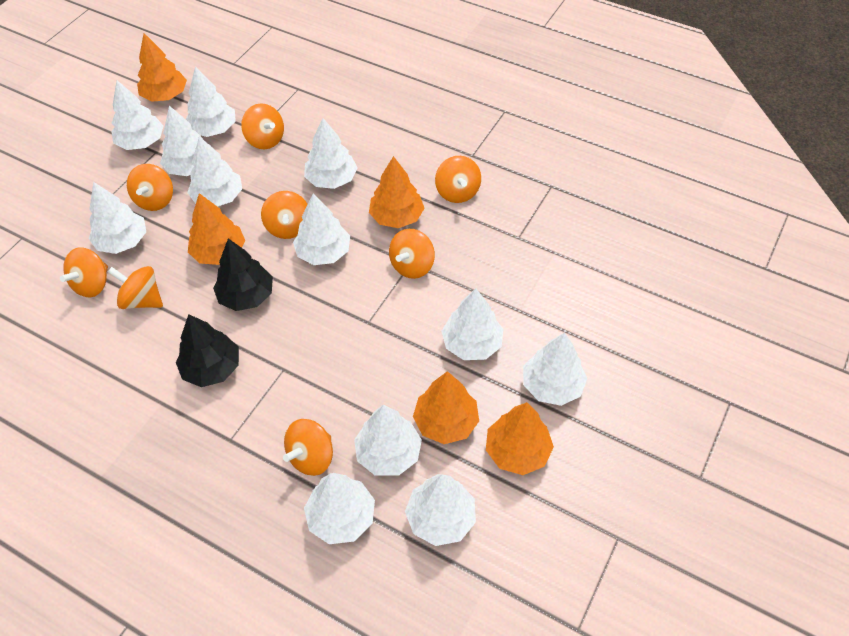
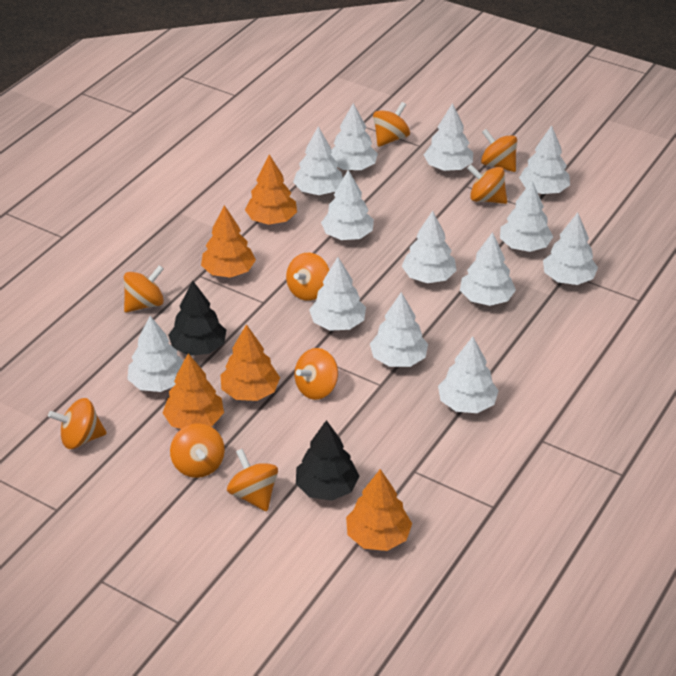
orange spinning top: [60,247,108,297] [108,266,163,309] [127,164,173,211] [241,104,284,149] [261,191,308,239] [283,419,333,476] [389,229,435,279] [435,156,481,203] = 8 -> [48,398,107,449] [124,265,164,313] [170,423,225,478] [227,449,278,511] [286,253,329,301] [295,348,338,400] [373,102,410,147] [467,164,507,204] [481,129,517,172] = 9
white tree: [88,182,146,254] [111,80,164,150] [160,106,211,176] [186,67,236,137] [187,136,242,207] [293,193,350,265] [304,118,358,189] [304,473,375,544] [354,405,422,476] [405,474,476,546] [441,289,503,360] [523,333,587,406] = 12 -> [127,316,183,392] [293,126,343,195] [309,257,366,331] [321,170,374,240] [331,103,378,170] [370,292,428,367] [402,211,457,283] [424,103,473,171] [438,336,499,413] [460,232,516,306] [500,181,553,252] [519,125,570,194] [543,213,598,285] = 13

